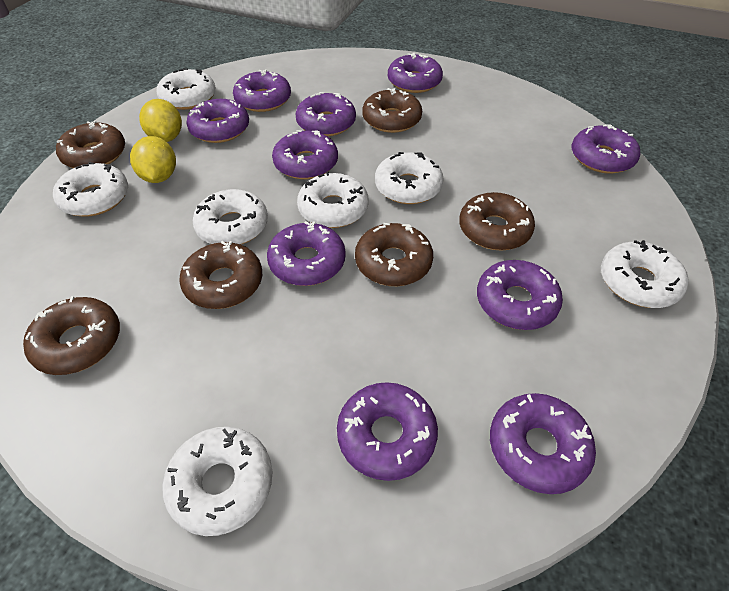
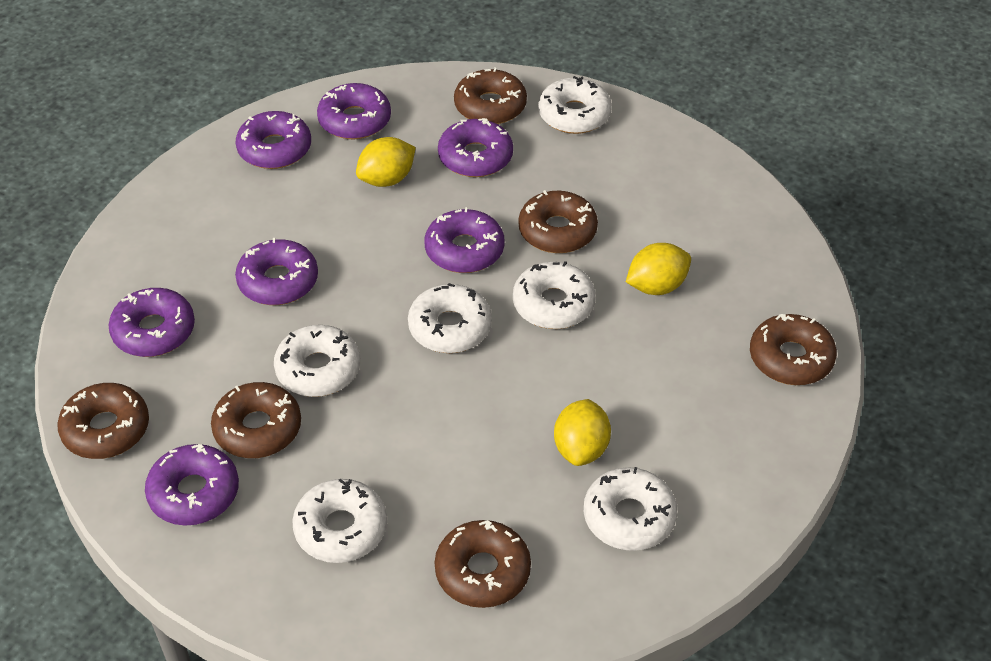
purple donut: [186,99,249,143] [233,70,291,112] [267,221,346,286] [272,130,338,179] [295,92,356,136] [337,382,438,481] [388,53,443,93] [477,260,563,330] [490,393,596,494] [572,124,640,174] = 10 -> [108,288,195,357] [145,444,239,526] [235,238,318,305] [236,111,311,169] [317,83,391,140] [425,207,505,273] [438,118,513,177] = 7
white donut: [53,162,128,217] [156,68,216,110] [162,427,272,536] [193,189,268,244] [297,171,369,228] [375,152,444,204] [601,240,688,308] = 7 -> [274,325,360,397] [292,478,387,563] [408,283,492,353] [513,261,595,329] [538,76,612,134] [584,467,677,551] = 6
yellow lemon: [130,136,176,183] [139,99,182,142] = 2 -> [356,137,416,187] [554,399,611,466] [626,243,691,295] = 3

